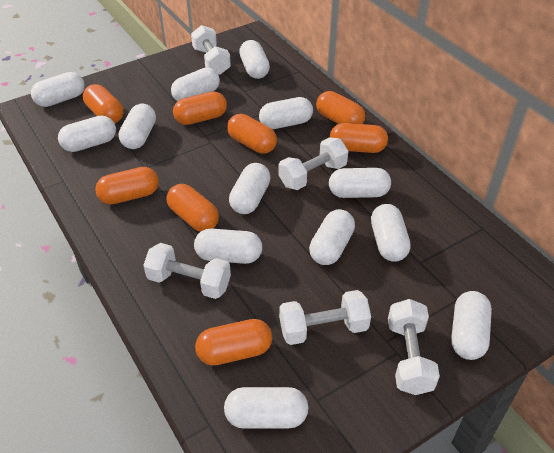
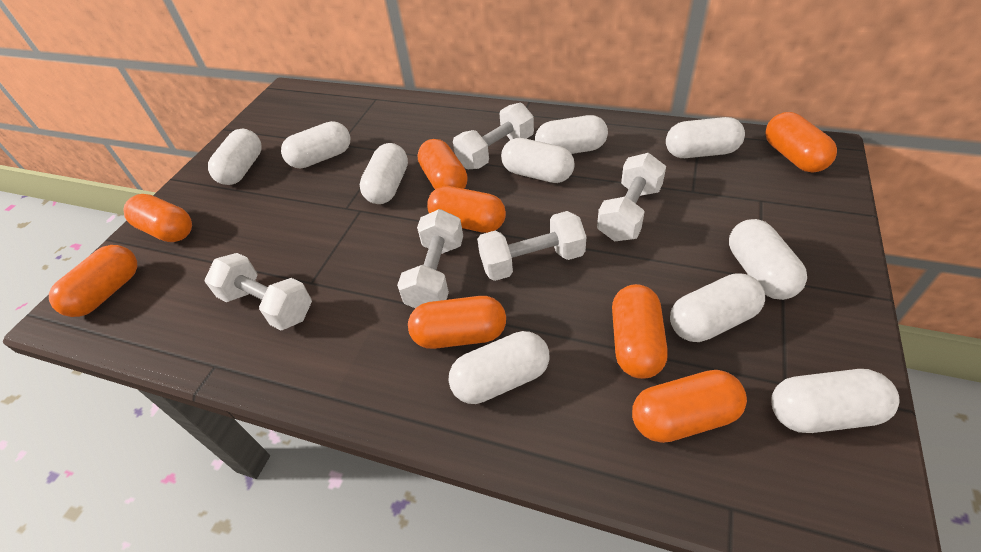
white capsule: [31,72,85,107] [58,115,116,152] [119,104,156,149] [171,68,220,101] [194,229,262,264] [224,387,308,429] [229,163,271,214] [239,40,270,79] [259,97,313,129] [309,209,355,265] [329,168,391,198] [371,204,411,262] [451,291,492,360] = 13 -> [208,129,262,185] [281,121,350,168] [359,143,408,204] [448,331,549,404] [501,138,575,183] [535,115,608,154] [666,117,745,158] [670,273,765,342] [729,219,807,300] [771,369,900,433] = 10

